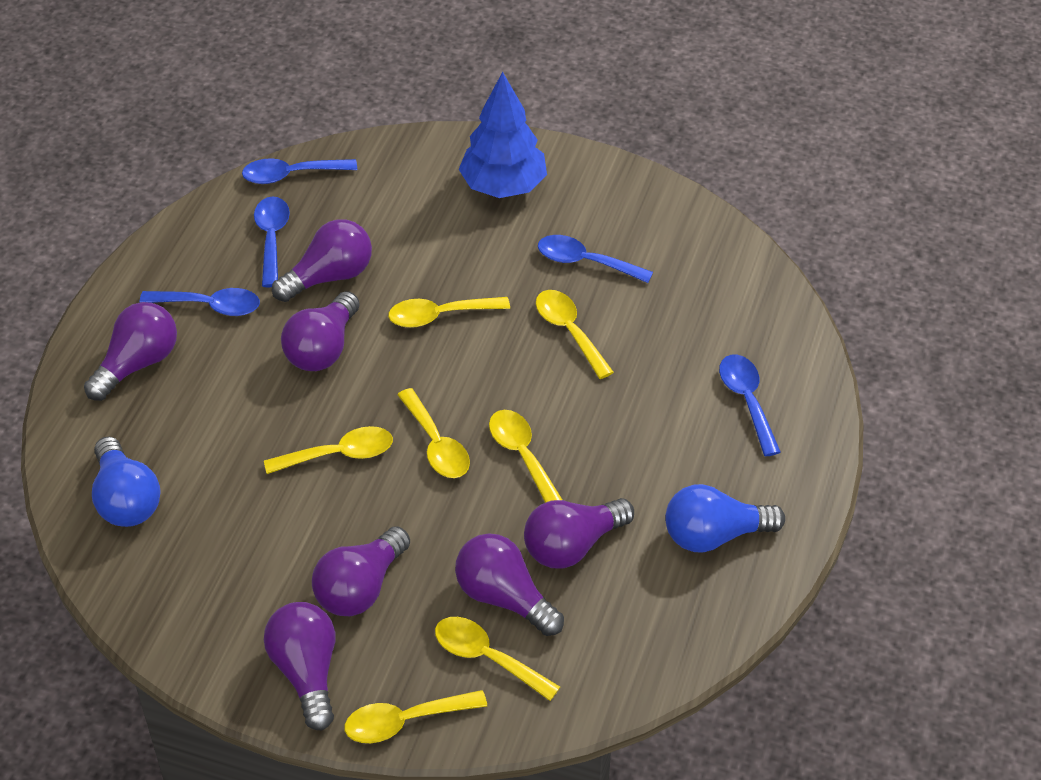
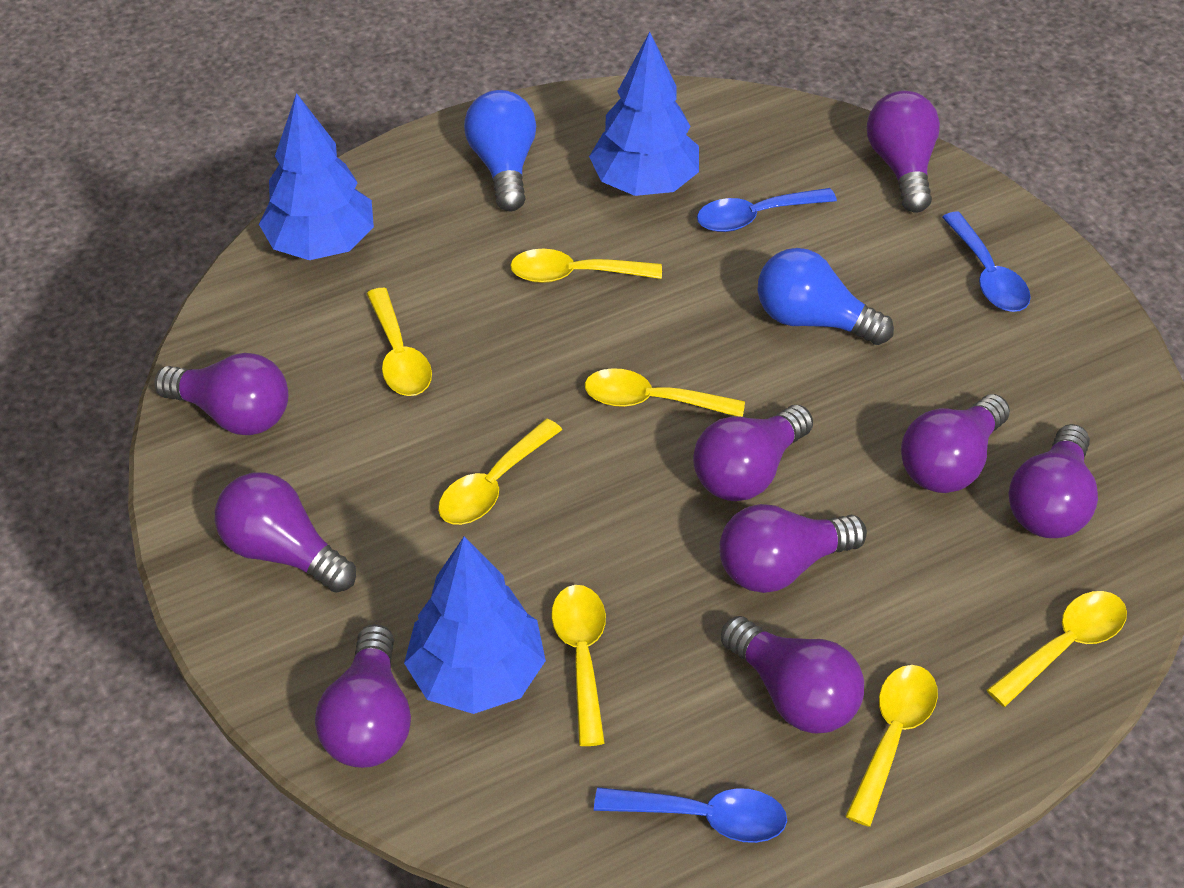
blue spoon: [139,288,260,316] [242,158,357,184] [254,196,290,287] [538,235,653,283] [719,354,781,456] = 5 -> [594,787,787,843] [697,188,837,232] [942,212,1031,312] = 3
blue tree: [459,72,547,198] = 1 -> [259,93,374,260] [404,537,546,714] [589,32,699,196] = 3
purple light bulb: [84,302,177,401] [264,602,335,730] [272,219,372,302] [281,291,360,371] [312,526,410,616] [455,533,564,636] [524,498,634,569] = 7 -> [154,353,288,435] [215,472,356,593] [315,624,411,768] [693,405,813,501] [719,504,867,593] [721,616,864,733] [867,91,940,213] [901,394,1010,493] [1008,424,1098,538] = 9

